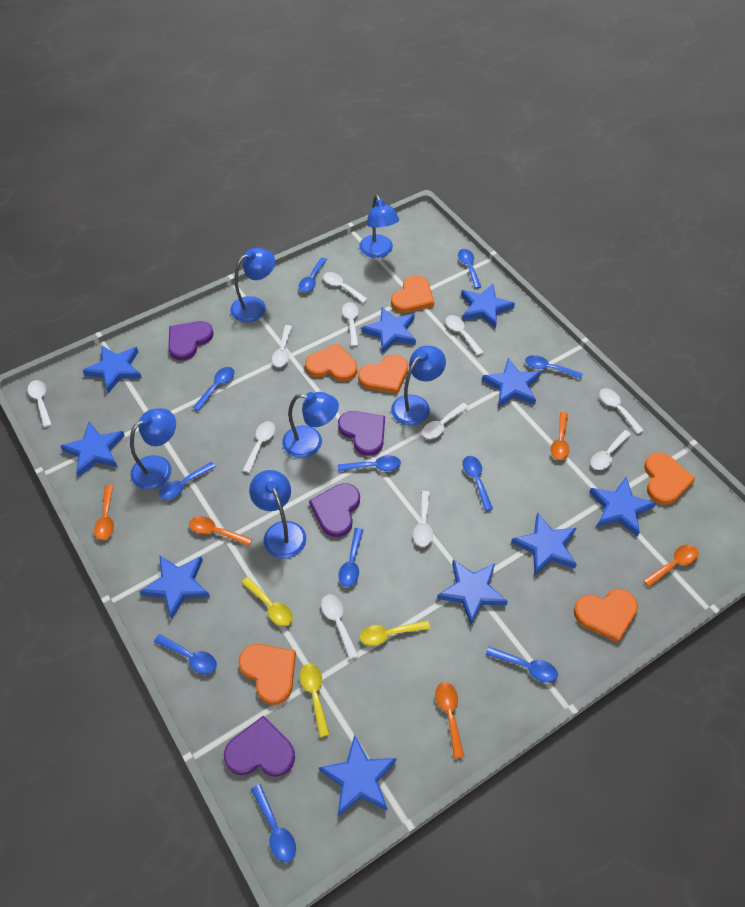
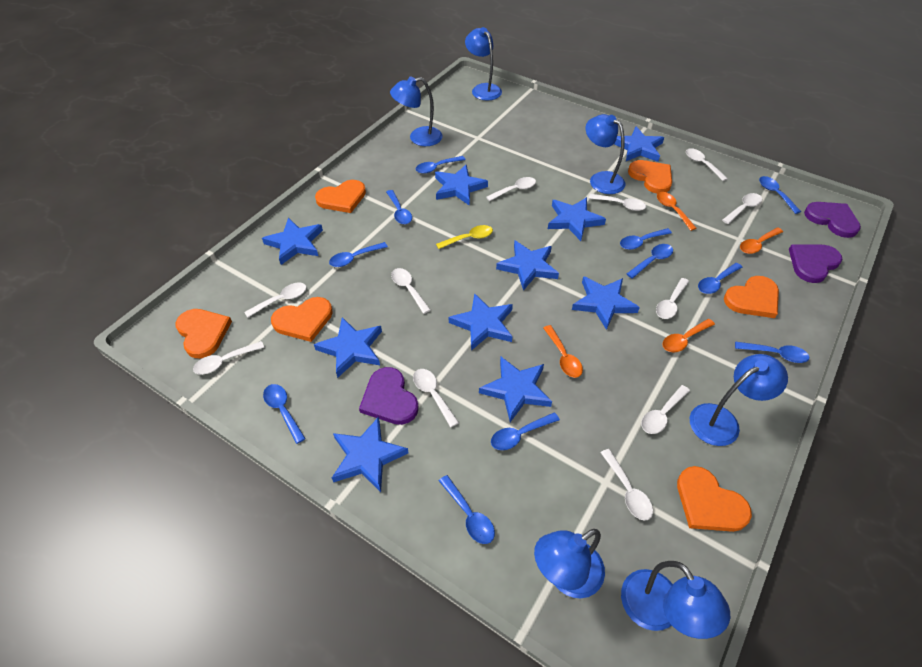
orange spoon: [94,485,114,540] [189,516,252,546] [435,682,464,759] [551,412,569,460] [643,545,699,587] = 5 -> [543,325,583,378] [657,192,696,231] [662,319,715,352] [740,228,783,254] = 4
purple heart: [168,321,213,360] [224,715,295,777] [309,483,360,537] [338,411,385,456] = 4 -> [359,367,419,425] [789,245,843,283] [804,202,861,238] = 3
yellow spoon: [241,577,293,626] [300,663,329,737] [360,621,430,646] = 3 -> [436,225,493,249] = 1

